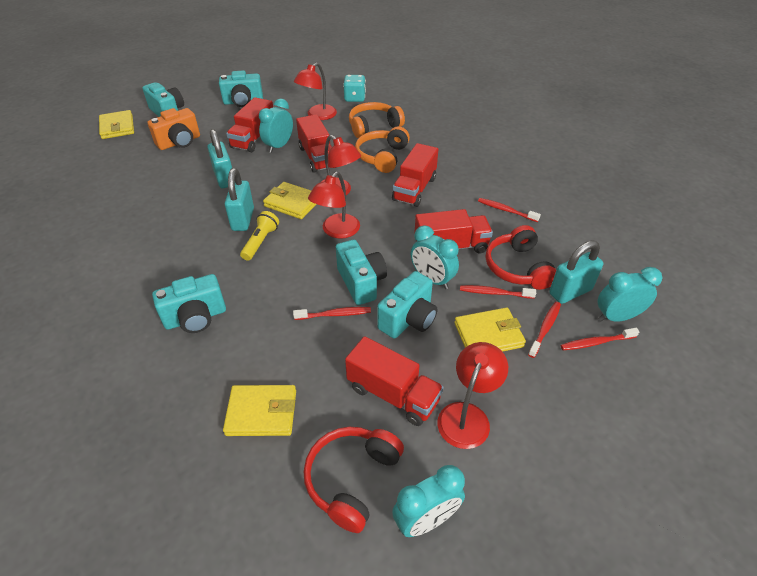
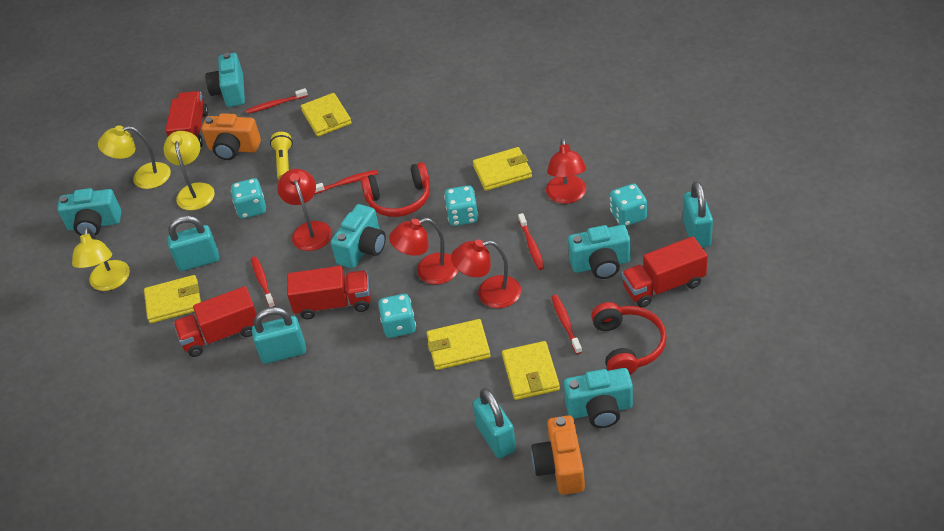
orange camera: [148,108,200,150] = 1 -> [201,113,261,160] [531,415,585,495] = 2
orange headphones: [349,102,405,138] [355,126,410,173] = 2 -> none = 0
red truck: [226,97,273,152] [296,114,337,173] [345,336,444,426] [392,143,438,207] [414,209,493,254] = 5 -> [165,91,208,147] [173,286,257,357] [287,266,371,319] [622,236,708,308] = 4
turquoise clock: [259,99,293,153] [392,465,465,537] [411,225,459,289] [598,267,663,322] = 4 -> none = 0
turquoise dice: [343,75,366,102] = 1 -> [231,178,266,219] [378,294,416,338] [444,185,479,226] [610,184,647,226] = 4
turquoise padlock: [207,129,232,188] [225,168,254,231] [549,240,603,304] = 3 -> [167,215,219,271] [252,307,306,364] [473,388,516,458] [683,181,713,248] = 4
yellow lamp: none = 0 -> [72,227,130,291] [98,125,171,189] [164,131,215,211] = 3
yellow wallet: [99,110,134,139] [223,385,296,436] [263,182,316,219] [454,307,526,352] = 4 -> [144,275,201,323] [301,93,352,137] [426,319,491,370] [473,147,532,191] [502,341,560,400] = 5

